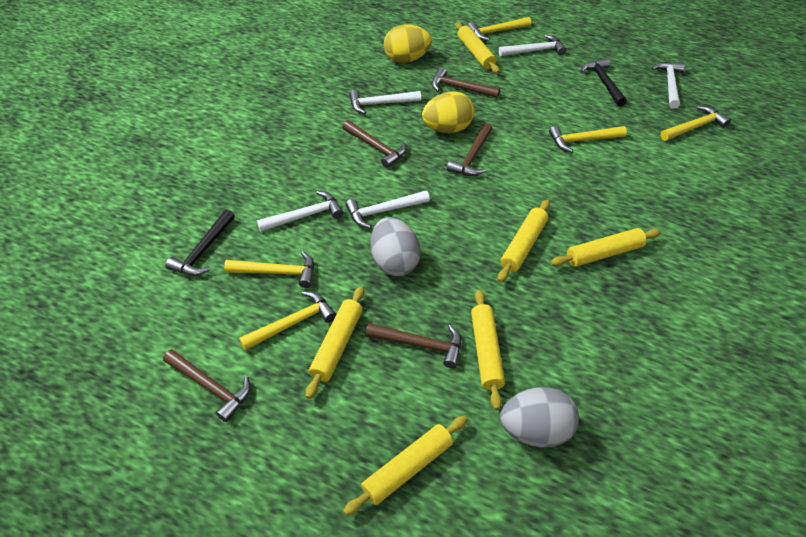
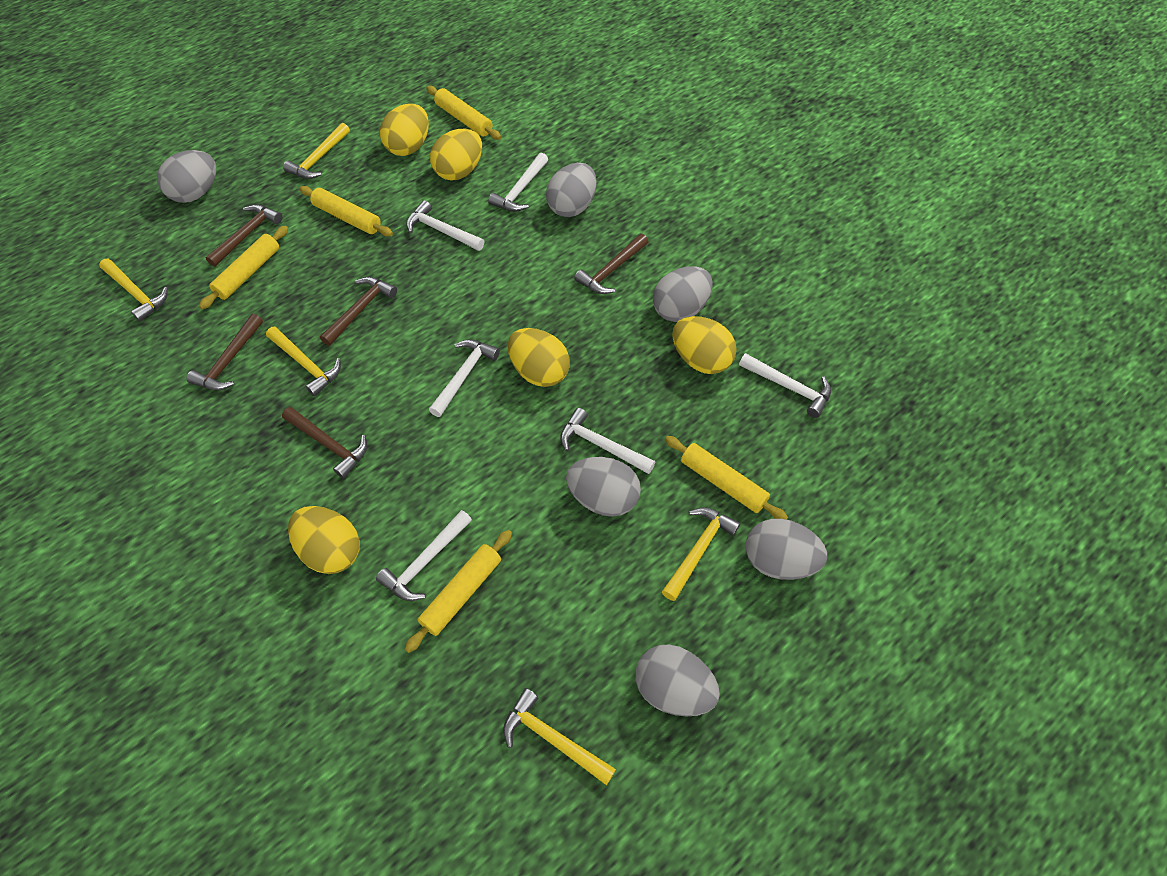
black hammer: [166,210,235,276] [581,58,627,106] = 2 -> none = 0
grey egg: [370,217,421,276] [500,387,579,448] = 2 -> [157,150,216,203] [546,163,596,217] [566,457,641,517] [636,644,720,716] [653,266,713,322] [746,519,827,580] = 6
white hammer: [257,191,343,232] [345,191,430,228] [349,90,421,114] [499,35,566,56] [651,62,685,109] = 5 -> [376,510,472,601] [406,200,484,251] [429,339,500,417] [488,153,548,212] [560,408,655,474] [739,353,831,418] = 6
yellow egg: [384,24,432,63] [422,91,474,133] = 2 -> [288,506,360,574] [380,103,429,156] [430,129,482,181] [508,328,570,387] [672,316,737,374] = 5
yellow rolling pin: [305,286,364,399] [343,416,468,516] [455,22,499,74] [471,290,505,410] [498,200,550,283] [550,228,661,267] = 6 -> [199,226,288,309] [299,186,393,237] [405,530,512,653] [426,86,501,140] [665,436,788,520] = 5

